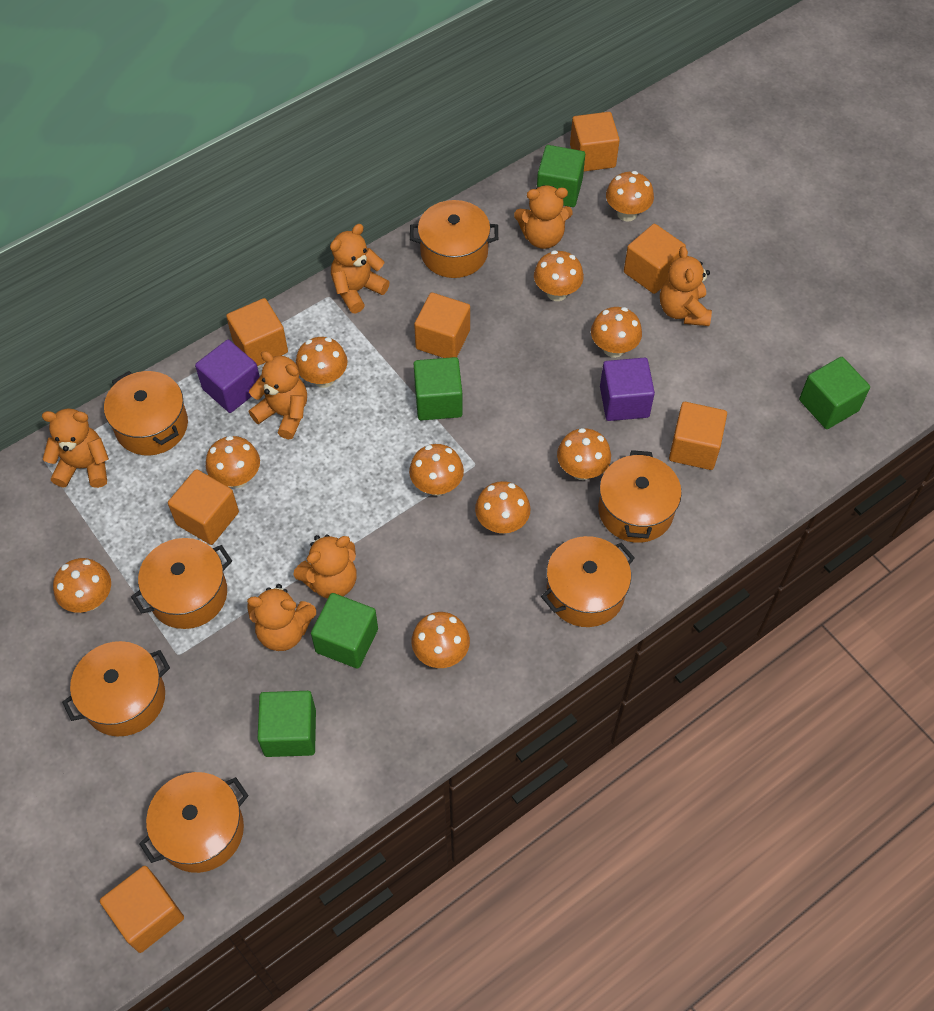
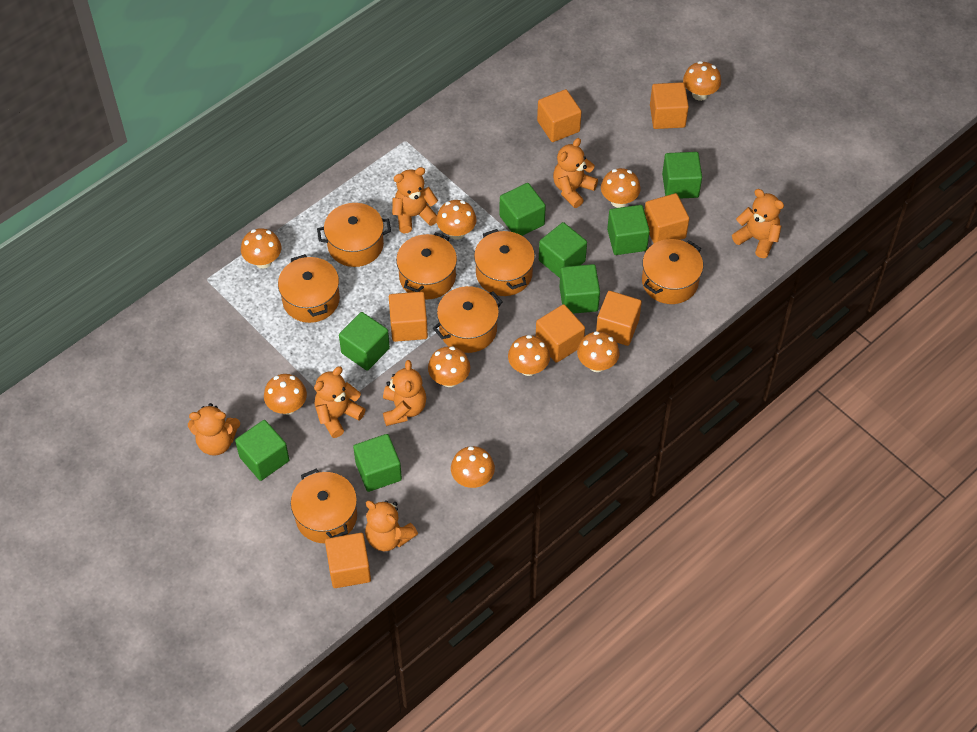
green cube: [258,691,316,757] [311,593,378,669] [414,357,462,420] [537,145,585,207] [799,357,870,429] = 5 -> [235,420,289,481] [339,312,390,371] [353,434,402,492] [500,183,546,236] [539,222,587,278] [559,264,600,314] [607,205,650,255] [662,152,702,198] = 8
orange mushroom: [53,558,111,613] [206,436,260,488] [296,337,348,388] [409,444,464,496] [412,612,470,668] [475,481,531,534] [534,250,584,301] [557,428,611,480] [591,307,642,358] [606,171,654,222] = 10 -> [241,228,281,269] [264,374,307,415] [428,346,470,387] [436,200,477,240] [451,446,495,488] [508,335,550,376] [577,331,619,372] [601,168,640,208] [683,61,721,101] = 9
purple cube: [195,340,260,413] [600,358,655,421] = 2 -> none = 0

